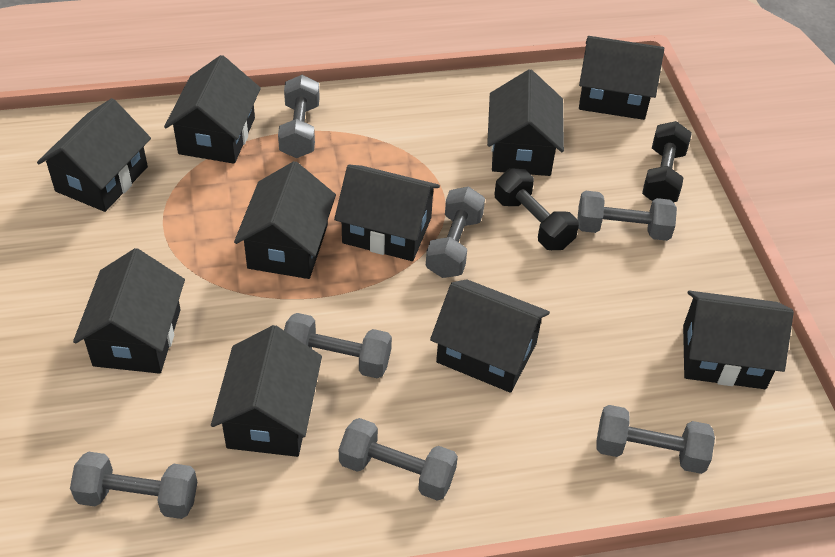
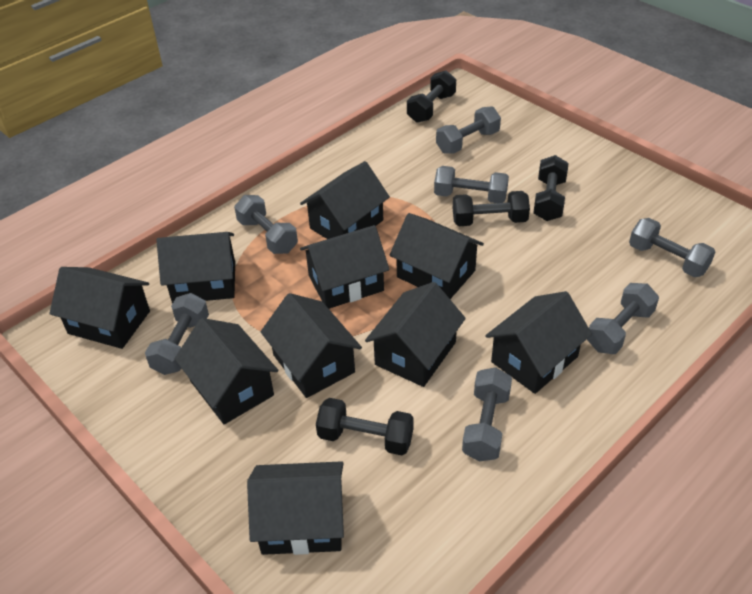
black dumbbell: [495,168,579,250] [642,121,692,202] = 2 -> [316,398,414,455] [407,70,456,123] [453,191,530,226] [533,155,569,221] = 4

